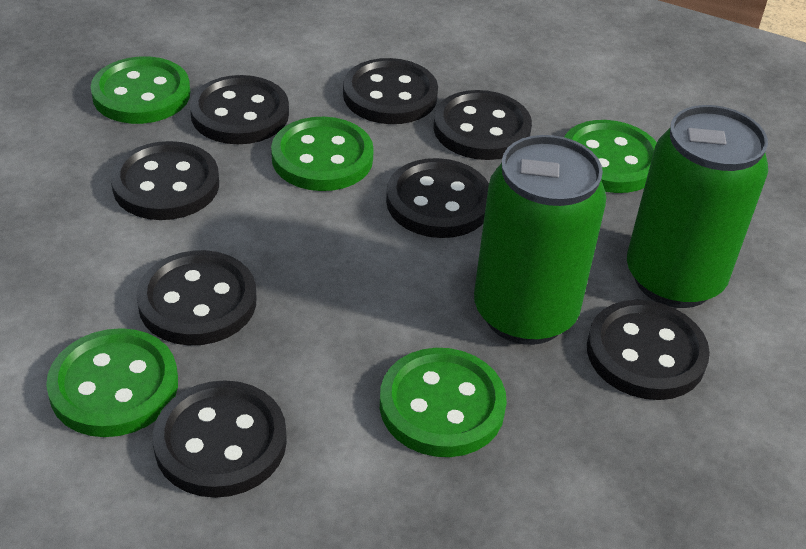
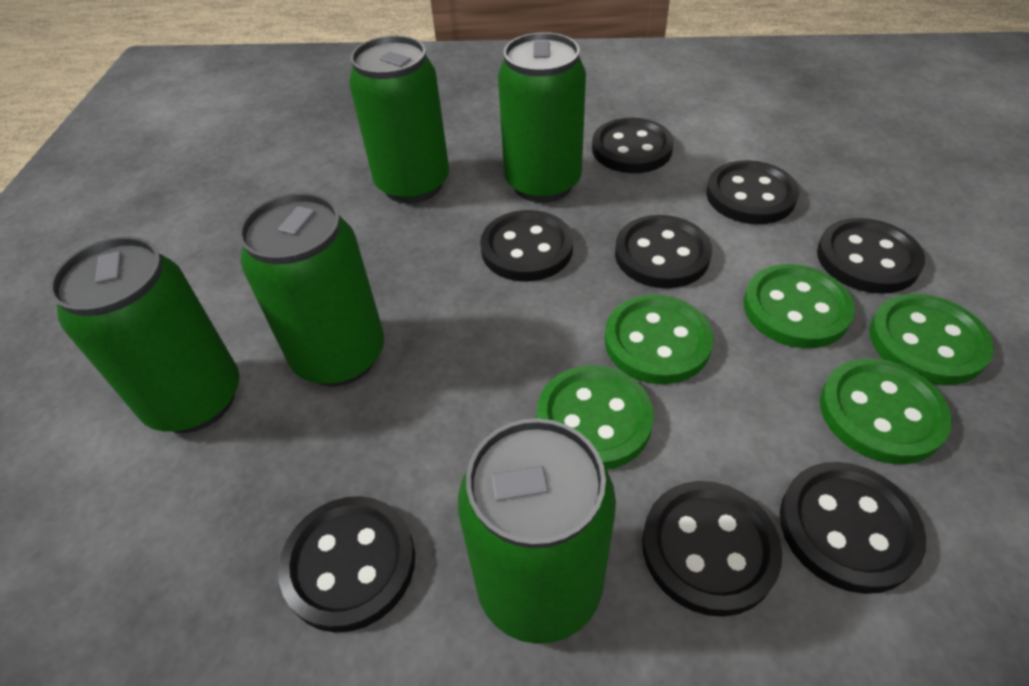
green can: [474,135,606,345] [627,105,768,308] = 2 -> [49,237,239,433] [238,193,384,386] [349,36,449,203] [458,419,616,644] [498,32,586,203] = 5

